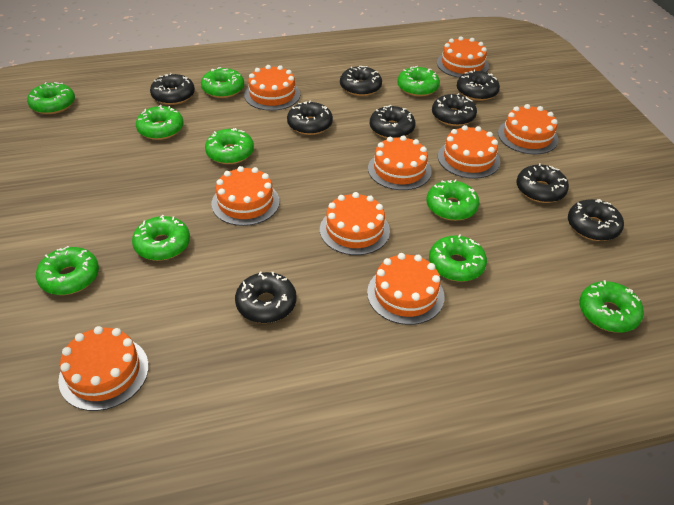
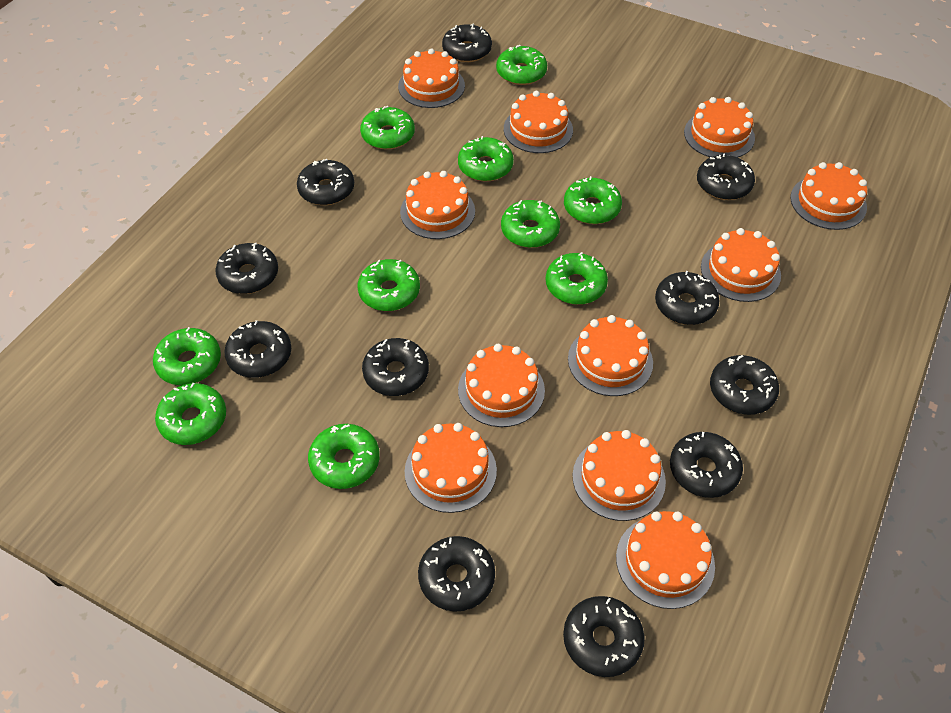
black donut: [150,73,195,105] [235,272,297,323] [287,101,333,135] [340,66,382,96] [370,105,415,138] [432,93,477,126] [457,70,500,101] [517,163,569,203] [568,199,624,241] = 9 -> [216,243,278,294] [224,320,291,378] [297,159,354,205] [362,338,429,396] [418,536,495,612] [442,24,492,62] [563,596,645,677] [655,271,720,325] [670,432,743,498] [697,153,755,200] [710,355,779,415] = 11
orange cake: [58,326,149,411] [212,166,280,226] [244,65,300,111] [320,192,390,255] [367,253,445,325] [368,135,432,190] [437,36,489,78] [438,125,500,179] [498,104,558,154] = 9 -> [398,49,465,108] [400,171,475,239] [404,423,497,513] [458,344,545,427] [504,91,573,153] [568,315,653,396] [573,430,666,521] [616,511,715,609] [684,97,755,158] [701,228,781,302] [790,162,867,230] = 11

